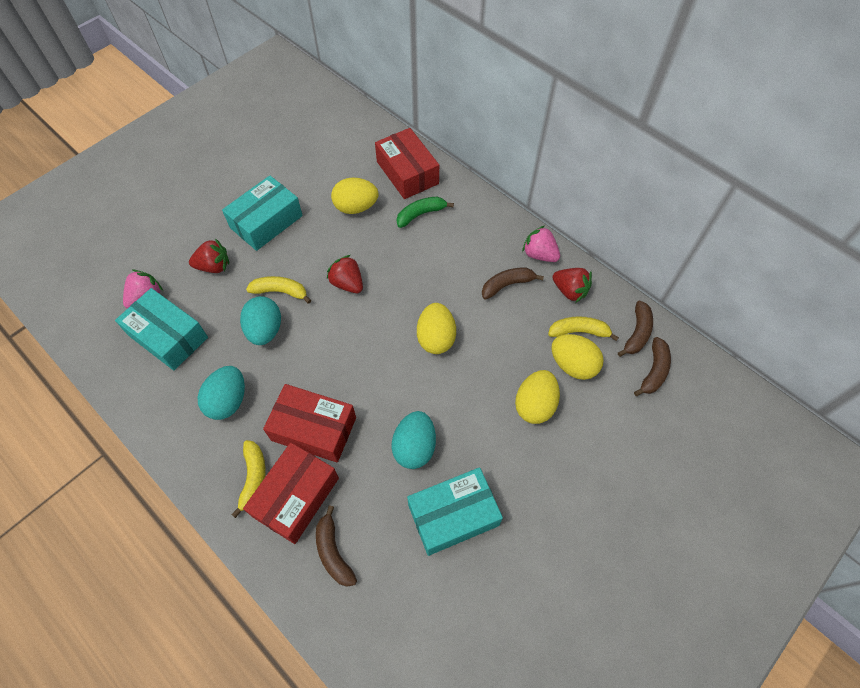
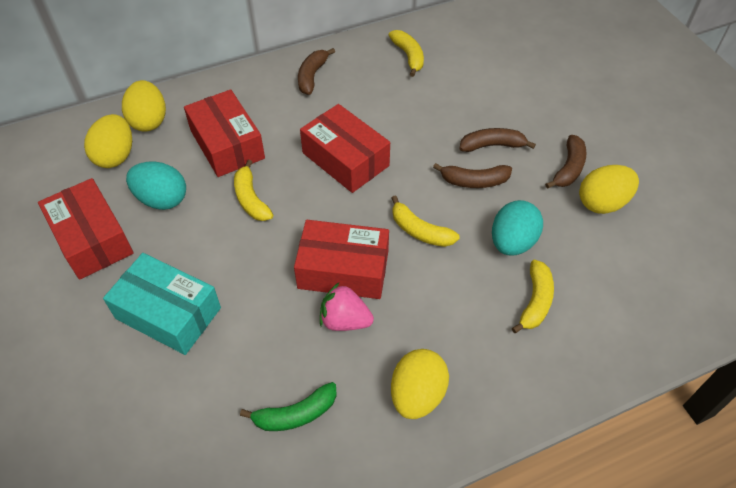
pink strawberry: [123,270,163,309] [522,225,560,262] = 2 -> [320,283,374,331] = 1
red box: [243,442,339,544] [263,384,356,463] [375,128,439,199] = 3 -> [38,178,134,280] [184,89,265,177] [294,220,389,299] [300,104,390,193] = 4
red strawberry: [189,238,229,273] [327,255,363,293] [552,268,592,303] = 3 -> none = 0
turquoise box: [115,288,208,370] [222,175,303,251] [407,467,503,556] = 3 -> [103,253,221,355] = 1
turquoise egg: [198,366,245,420] [240,296,281,345] [392,411,436,469] = 3 -> [126,162,186,210] [492,200,543,256] = 2
yellow banana: [231,440,265,518] [246,276,311,304] [548,316,619,341] = 3 -> [234,160,273,221] [389,30,424,77] [392,195,460,247] [512,260,554,333] = 4

